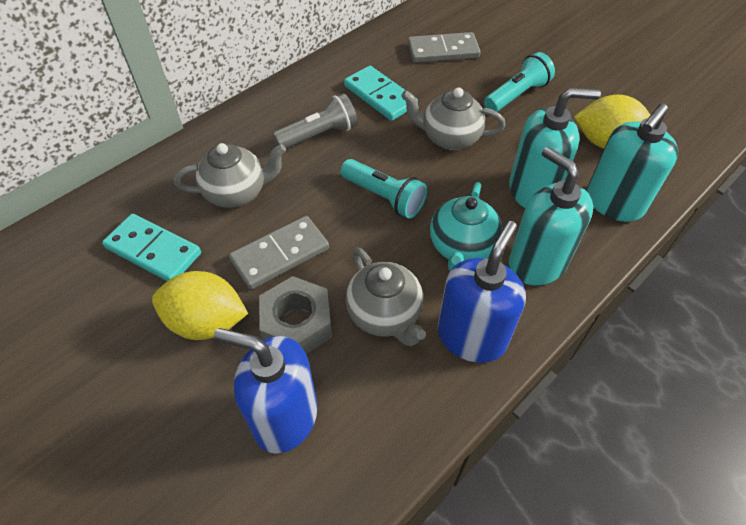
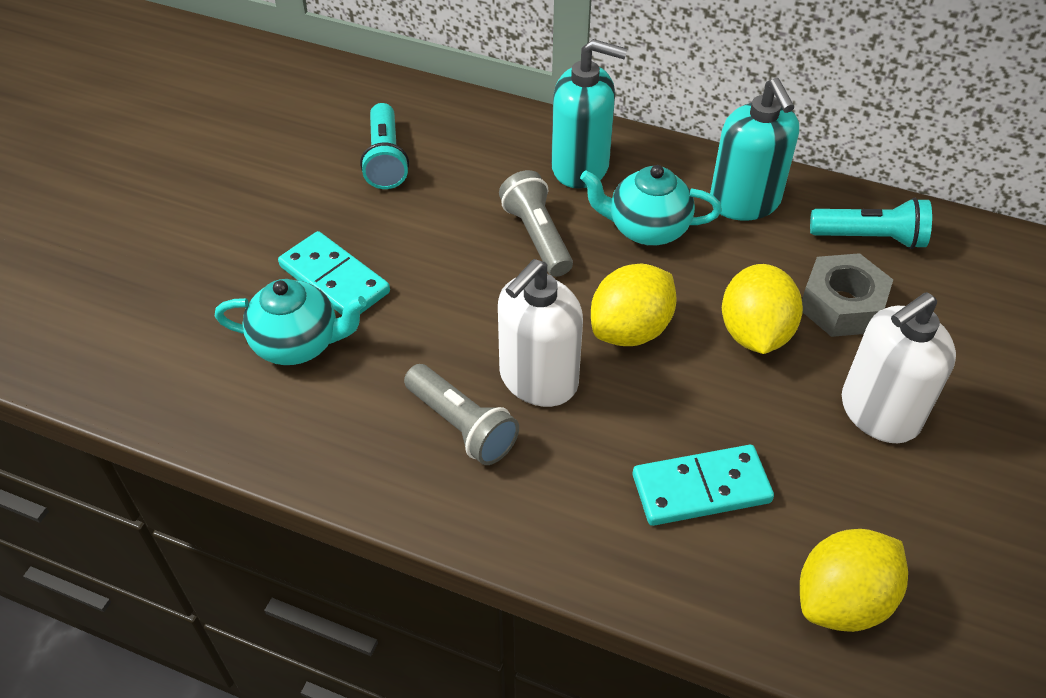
blue soap dispenser: [214,328,317,454] [438,221,526,363] = 2 -> none = 0
grey domino: [229,216,329,289] [408,32,481,63] = 2 -> none = 0
grey flashlight: [273,93,358,148] = 1 -> [404,364,519,465] [499,170,573,277] = 2
grey teapot: [174,143,286,208] [345,247,426,346] [401,87,505,150] = 3 -> none = 0
turquoise soap dispenser: [509,88,601,208] [509,147,593,286] [587,103,678,222] = 3 -> [551,39,627,189] [710,78,799,221] = 2
turquoise teapot: [430,182,502,271] = 1 -> [215,279,366,365] [580,165,722,246] = 2
white soap dispenser: none = 0 -> [498,259,583,407] [842,292,956,443] = 2
yellow lemon: [152,271,248,340] [574,95,650,149] = 2 -> [591,264,677,346] [722,264,803,354] [800,529,908,632] = 3

